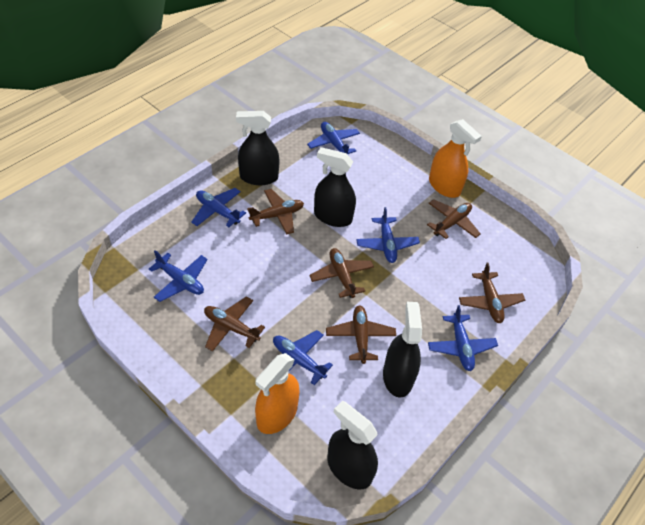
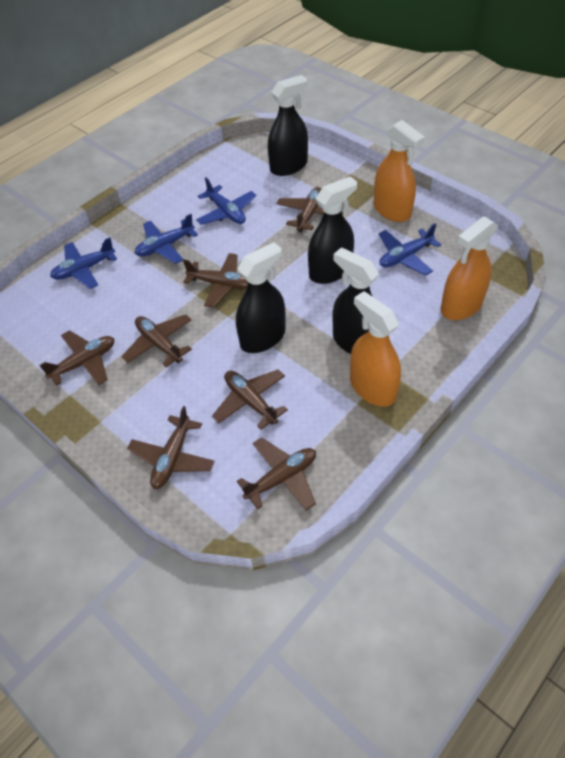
blue plane: [149,250,208,302] [191,188,246,227] [273,330,333,385] [307,122,360,156] [356,207,420,263] [428,305,498,371] = 6 -> [50,237,117,289] [135,214,198,264] [196,177,256,225] [379,223,441,275] = 4
brown plane: [204,297,265,352] [247,189,304,234] [309,248,374,298] [326,305,396,364] [427,199,481,239] [459,262,525,323] = 6 -> [39,330,114,386] [121,314,192,367] [127,406,215,489] [183,253,248,308] [212,369,288,430] [237,437,316,511] [276,187,344,233] = 7
orange spray bottle: [255,353,300,434] [429,119,482,198] = 2 -> [350,291,401,407] [374,120,425,222] [440,216,498,320] = 3

